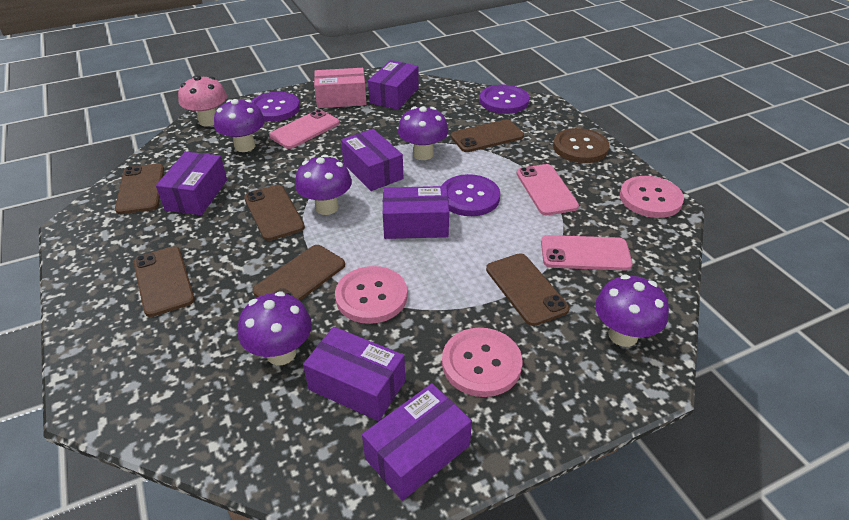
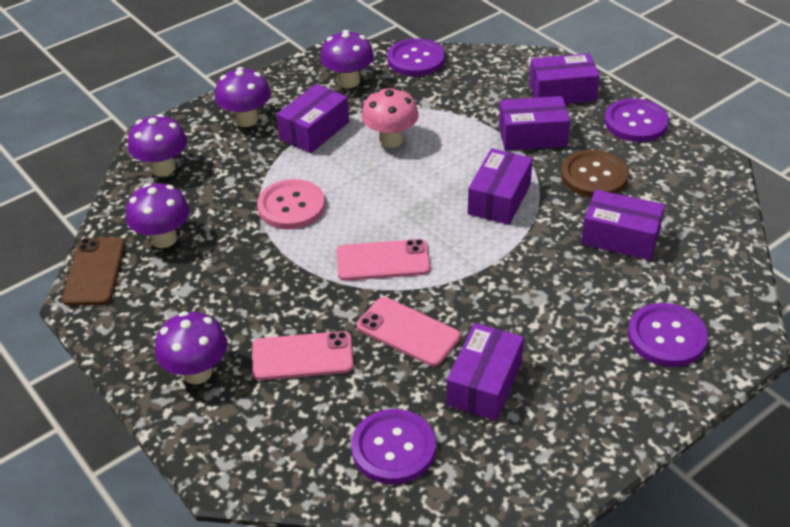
brown phone: [115,163,164,214] [133,246,195,317] [244,185,305,241] [252,245,345,301] [451,119,524,152] [486,253,569,326] = 6 -> [62,237,125,306] = 1
pink box: [314,68,367,108] = 1 -> none = 0
pink button: [335,266,408,324] [442,328,522,397] [620,176,684,218] = 3 -> [257,179,325,229] = 1
purple button: [251,92,300,122] [442,174,500,216] [480,85,529,114] = 3 -> [351,409,436,484] [387,38,445,76] [604,99,669,142] [628,303,708,367] = 4

